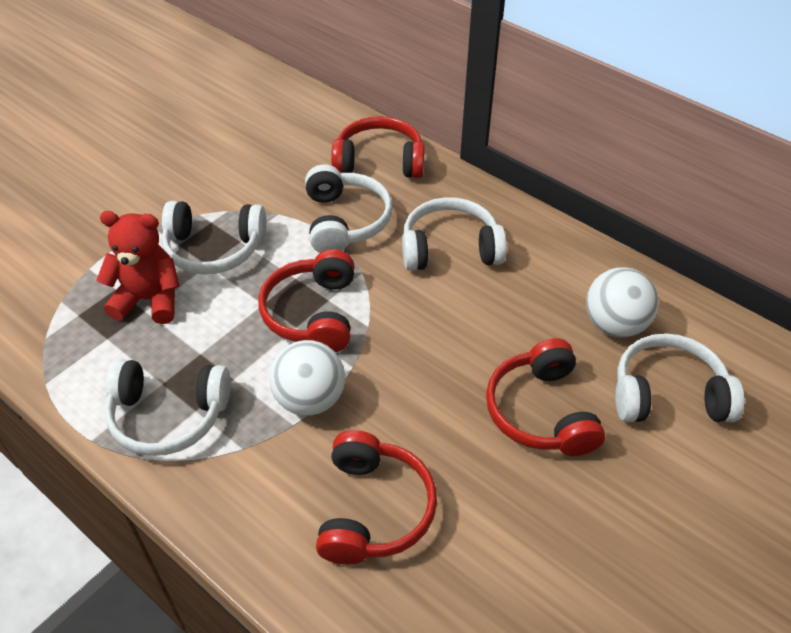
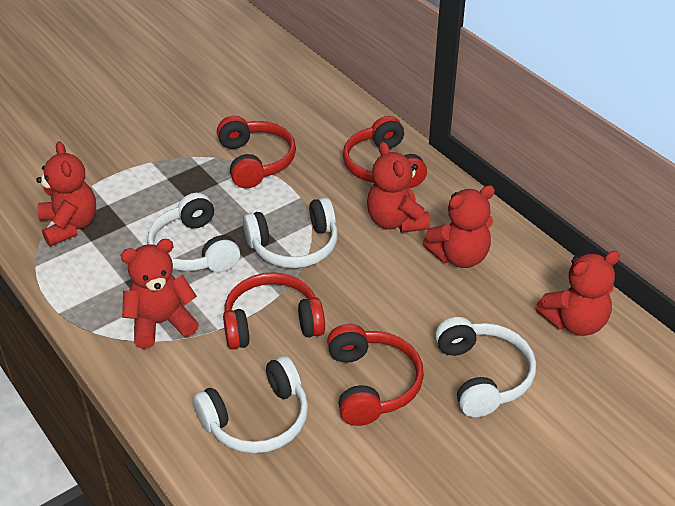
red teddy bear: [97,211,179,324] = 1 -> [36,141,96,247] [121,239,199,349] [367,142,430,233] [423,185,495,268] [535,251,620,336] = 5
white ball: [269,340,345,416] [586,267,659,338] = 2 -> none = 0
white headphones: [105,359,231,456] [162,201,266,275] [305,164,392,253] [402,197,507,271] [615,333,744,422] = 5 -> [147,193,240,272] [193,356,308,453] [243,197,338,268] [435,317,536,417] = 4

